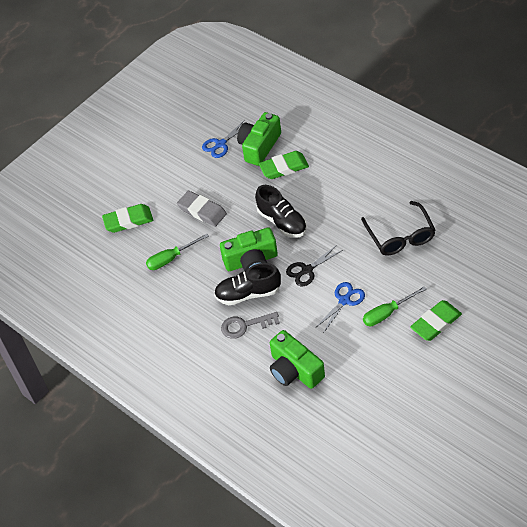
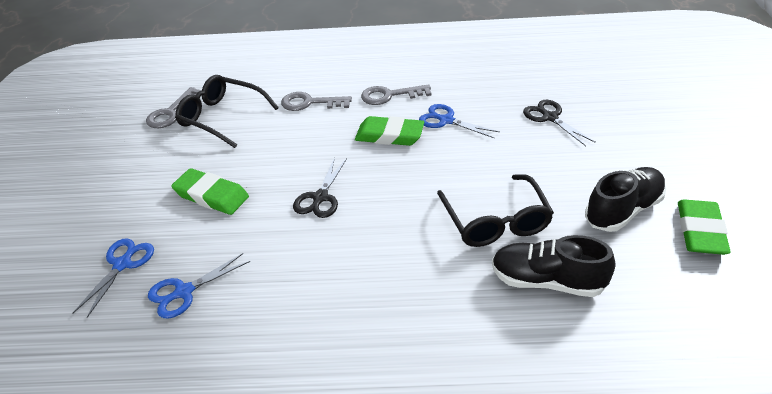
black glasses: [361,201,435,255] = 1 -> [175,75,279,148] [437,174,554,247] = 2
black scissors: [286,245,343,286] = 1 -> [293,157,347,218] [523,100,596,146] = 2
blue scissors: [202,120,251,158] [315,282,365,332] = 2 -> [73,238,154,318] [148,253,250,319] [419,104,500,138] = 3
green camera: [220,228,278,271] [237,112,281,166] [270,330,325,389] = 3 -> none = 0
green screwdriver: [146,234,209,270] [363,286,427,326] = 2 -> none = 0
grey eraser: [177,191,227,227] = 1 -> none = 0
grey key: [221,312,280,339] = 1 -> [146,87,202,128] [281,92,352,111] [361,84,432,105] = 3

